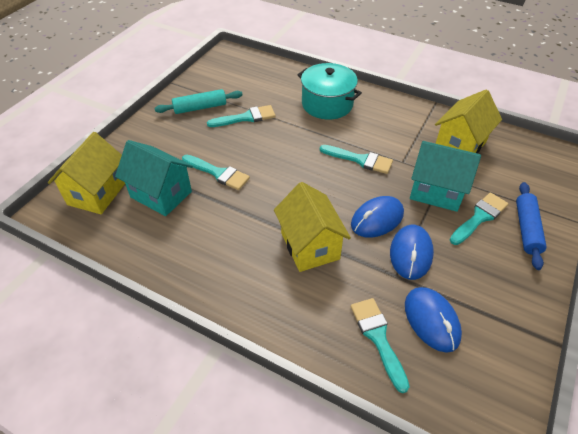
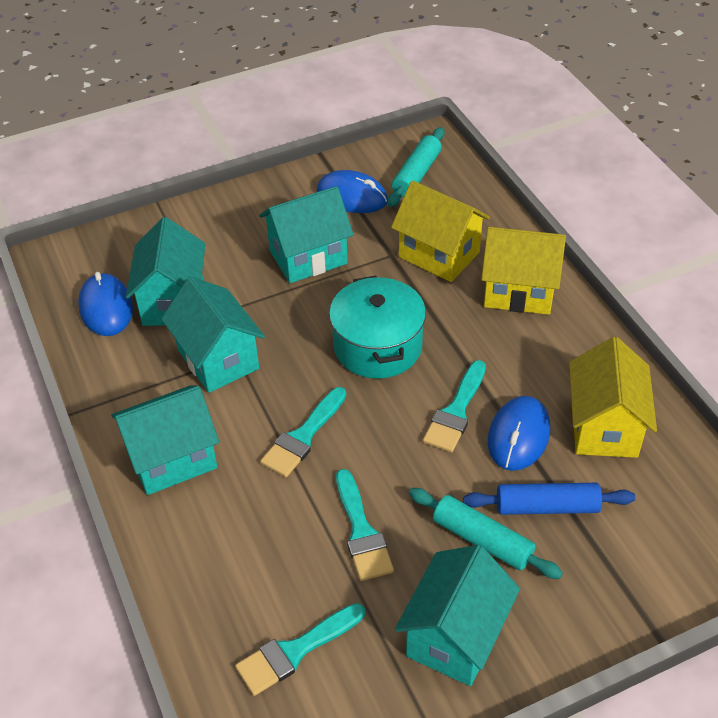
turquoise brush: [182,155,250,190] [207,105,276,127] [320,145,393,174] [351,298,410,393] [450,192,508,245] = 5 -> [235,603,365,696] [260,387,347,477] [336,469,394,581] [423,360,486,452] = 4
turquoise house: [115,140,193,216] [410,141,481,212] = 2 -> [111,385,219,495] [126,217,205,326] [161,276,265,393] [259,186,353,283] [395,545,520,686] = 5
turquoise rolling pin: [154,89,243,114] = 1 -> [388,127,444,207] [409,488,563,579] = 2

